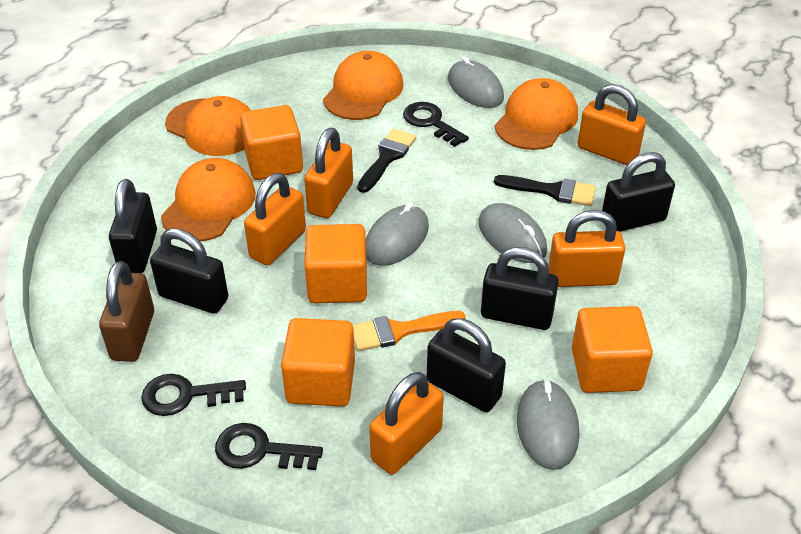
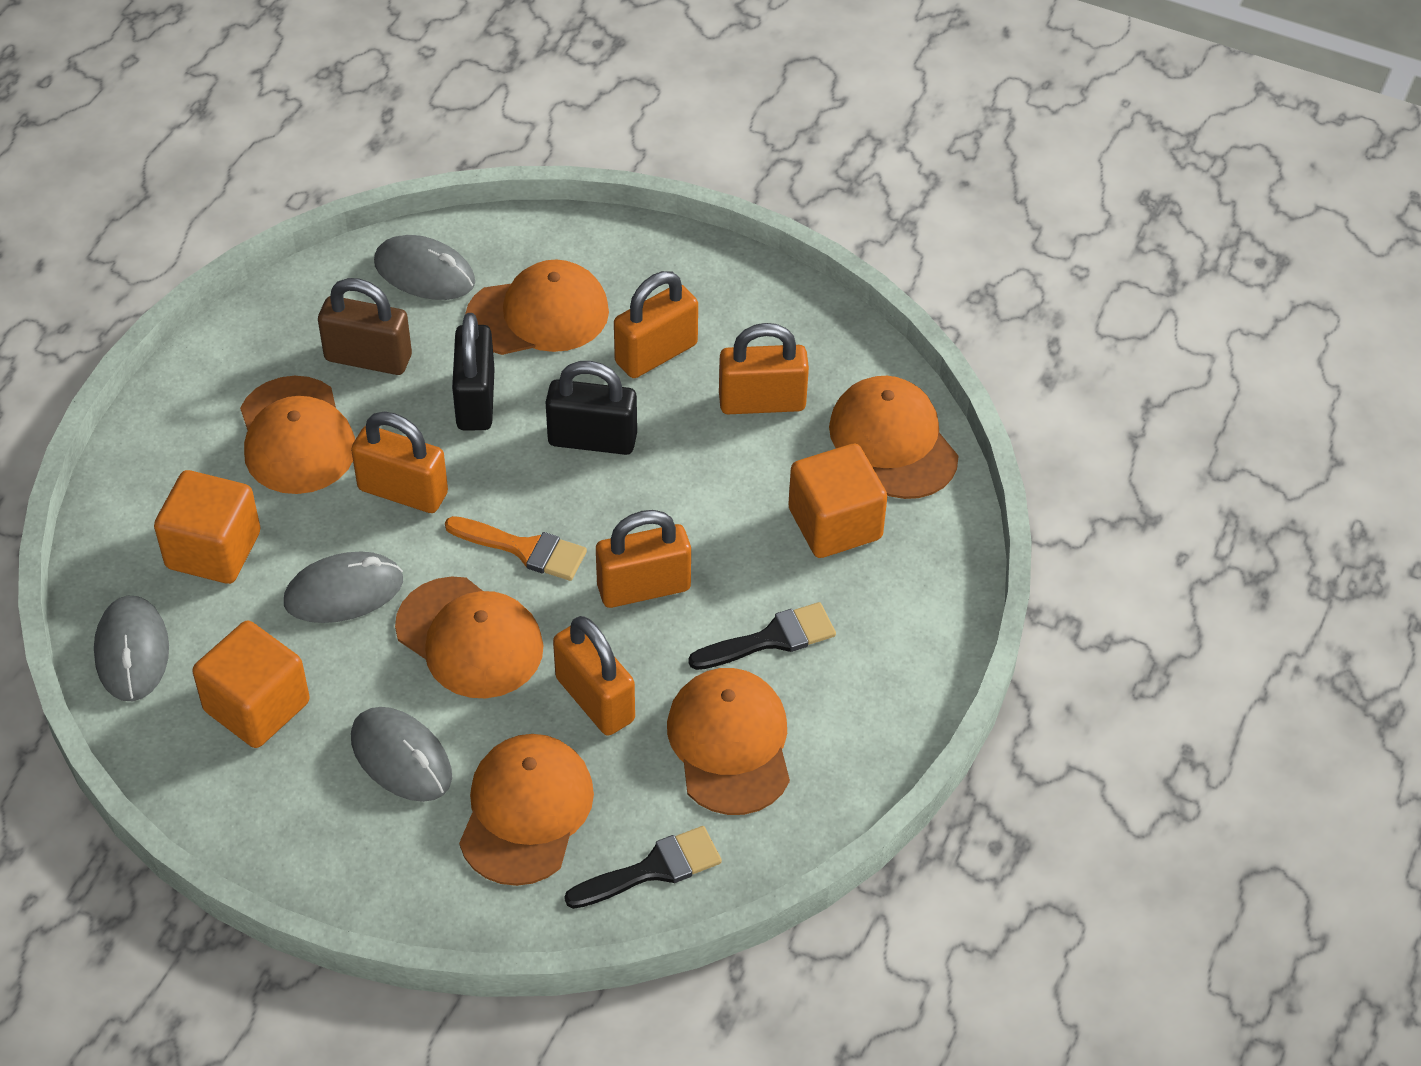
black key: [141,374,246,416] [215,423,323,470] [403,102,469,147] = 3 -> none = 0
black padlock: [109,179,157,273] [150,228,228,314] [427,318,506,412] [481,247,559,330] [602,152,675,232] = 5 -> [452,313,495,430] [545,361,637,455] = 2
orange cap: [161,158,256,242] [165,96,251,156] [323,51,403,120] [495,78,578,150] = 4 -> [240,376,355,494] [395,576,543,698] [459,734,594,886] [465,260,609,355] [667,668,790,815] [829,376,959,499] = 6
orange cube: [240,105,303,180] [281,318,355,407] [304,224,367,303] [572,306,653,393] = 4 -> [154,470,260,584] [192,621,310,748] [788,444,887,558] = 3

